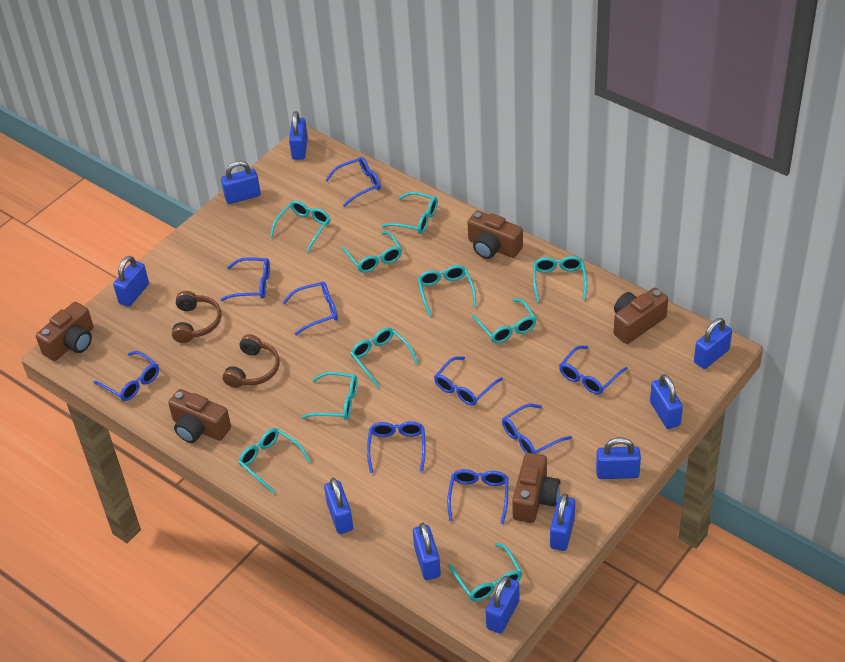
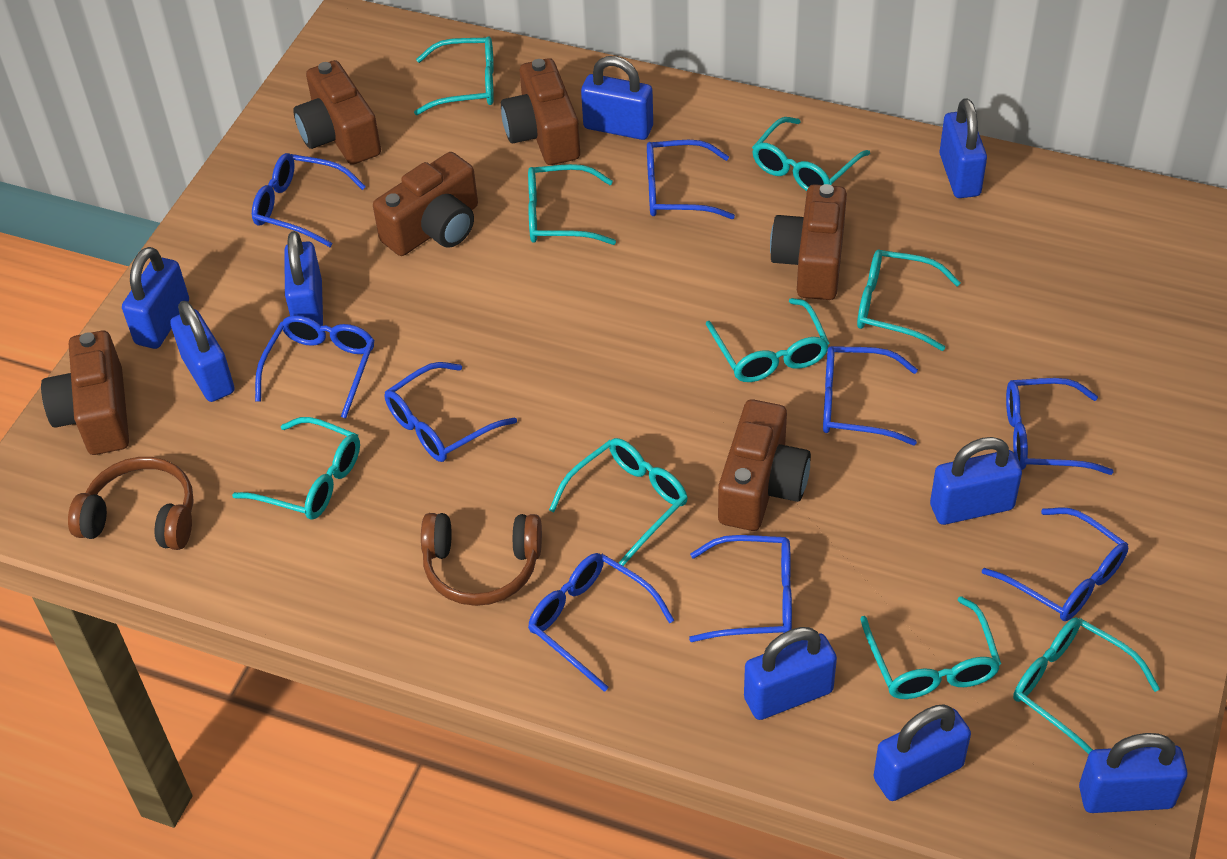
blue padlock: [113,256,149,307] [221,161,261,204] [289,111,308,160] [324,478,353,534] [413,523,441,580] [486,576,519,634] [550,494,575,551] [596,437,641,479] [650,374,683,429] [694,318,732,369] = 10 -> [122,247,189,349] [170,301,234,402] [284,231,323,326] [581,56,653,140] [744,627,837,720] [874,704,971,801] [930,437,1022,525] [939,98,987,198] [1079,733,1188,813] = 9
brown camera: [36,302,93,361] [168,389,231,443] [468,210,523,259] [512,453,560,523] [614,288,668,344] = 5 -> [41,331,129,455] [294,60,381,165] [373,152,478,256] [501,58,580,165] [718,399,811,531] [770,184,847,300] = 6
turquoise glasses: [238,428,311,494] [270,201,331,252] [301,372,357,420] [342,231,402,273] [350,327,418,387] [382,192,438,234] [418,265,476,317] [448,543,522,601] [472,299,536,343] [533,256,587,302] = 10 -> [232,417,360,520] [414,36,494,115] [528,164,616,245] [549,438,688,566] [706,298,829,382] [752,117,870,191] [857,250,961,351] [860,596,1001,699] [1013,617,1160,754] = 9

